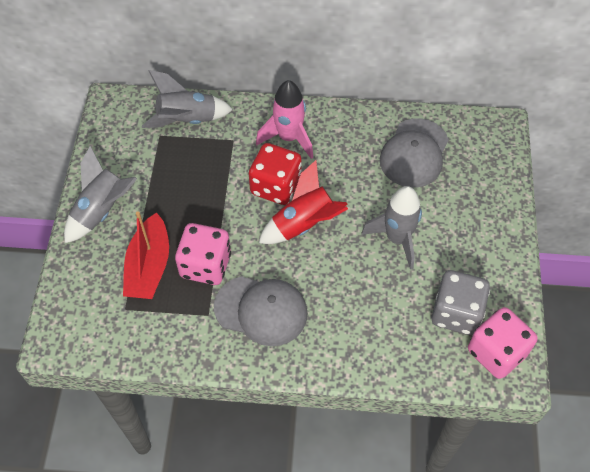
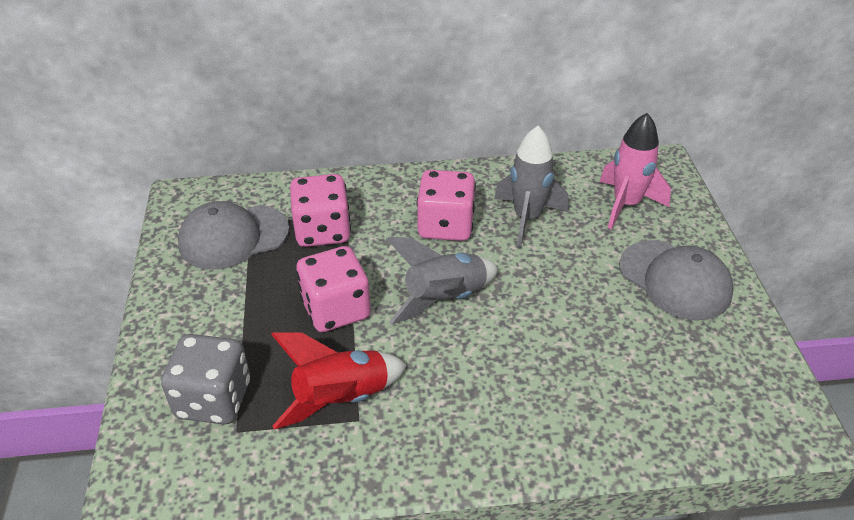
grey rocket: [64,146,137,243] [142,70,233,128] [361,186,422,270] = 3 -> [387,237,498,325] [494,126,568,247] = 2
pink dice: [175,223,231,285] [468,307,538,379] = 2 -> [290,174,351,247] [296,246,371,332] [417,170,476,241] = 3
red boat: [123,211,169,299] = 1 -> none = 0
red dice: [249,143,302,205] = 1 -> none = 0

